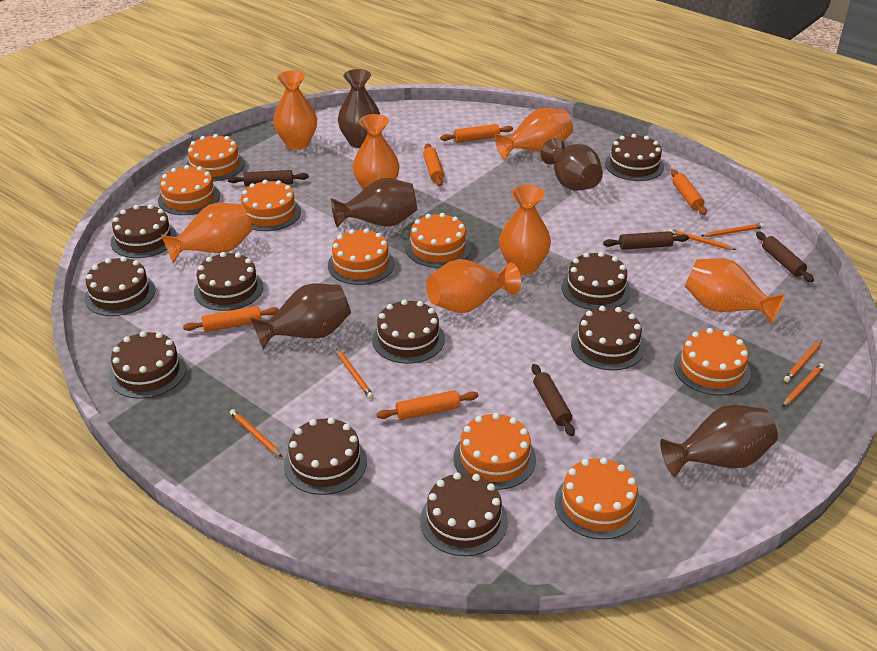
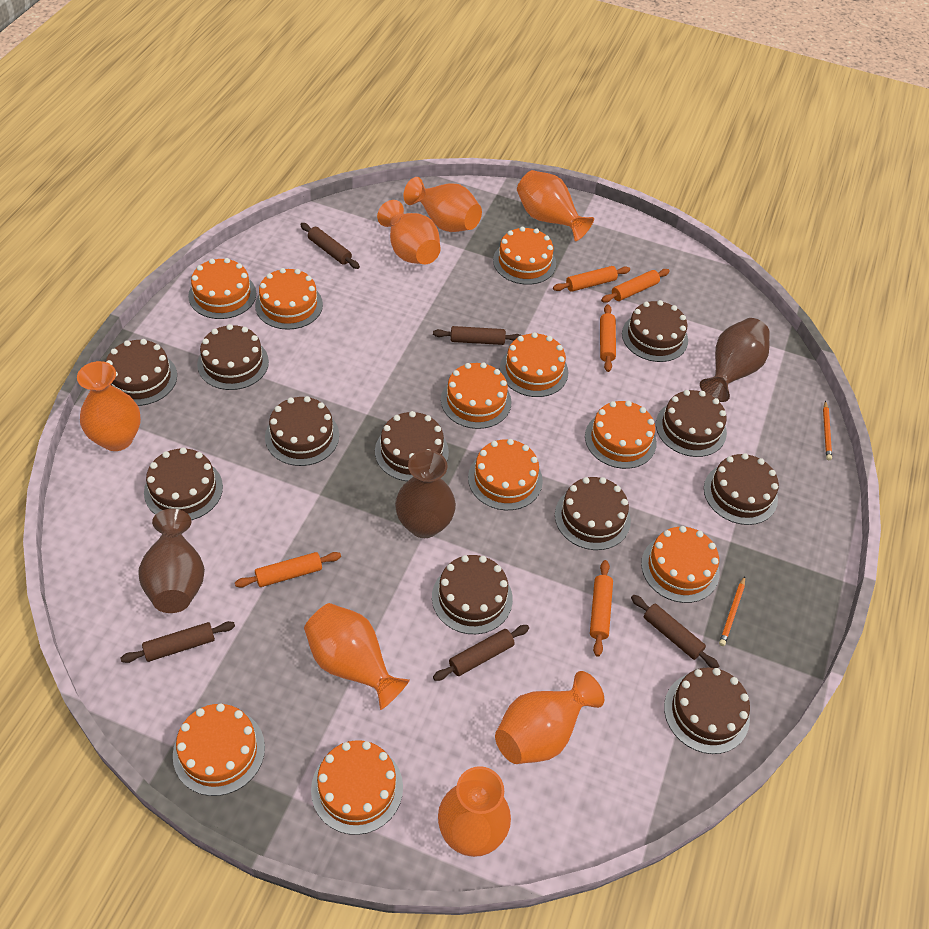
brown cake: [84,256,155,316] [109,331,186,399] [111,204,177,258] [194,252,263,311] [284,417,367,495] [372,299,445,364] [420,472,508,556] [562,252,631,310] [571,306,645,370] [605,134,664,181] = 10 -> [106,339,177,406] [144,447,223,520] [197,324,269,390] [265,396,339,466] [375,411,449,481] [432,555,513,634] [555,477,631,550] [622,300,688,362] [656,390,727,457] [664,667,750,754] [704,453,779,525] = 11
brown rolling pin: [228,170,309,186] [532,364,575,436] [603,231,689,250] [756,231,814,282] = 4 -> [120,621,235,663] [300,223,360,269] [433,326,522,345] [433,625,529,681] [631,595,719,668] = 5
brown vase: [251,283,351,350] [331,178,418,228] [338,69,380,148] [541,138,603,191] [660,405,778,477] = 5 -> [138,509,205,613] [395,450,456,538] [700,318,770,402] = 3
orange cake: [158,165,220,215] [186,134,245,181] [241,180,301,231] [328,228,394,285] [406,213,471,268] [453,413,536,490] [555,457,642,539] [674,328,751,395] = 8 -> [173,703,265,796] [188,258,256,319] [255,268,323,330] [311,740,403,835] [441,362,512,429] [468,439,543,510] [493,227,556,285] [500,332,568,397] [585,401,657,469] [641,526,719,603] = 10
orange pencil: [230,409,282,457] [336,349,374,399] [668,229,736,250] [701,223,764,237] [782,363,825,407] [784,340,822,382] = 6 -> [719,576,745,646] [823,401,832,460] = 2

